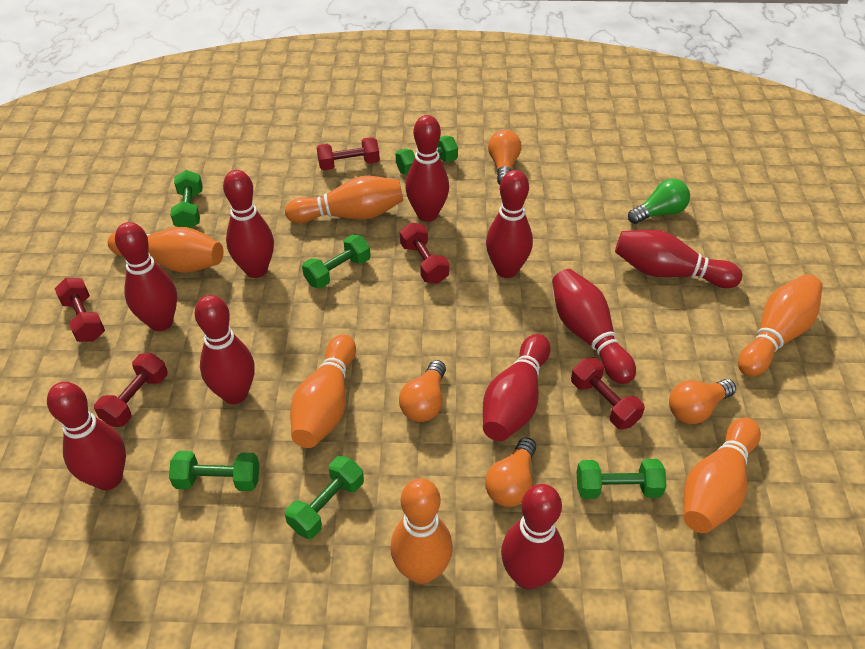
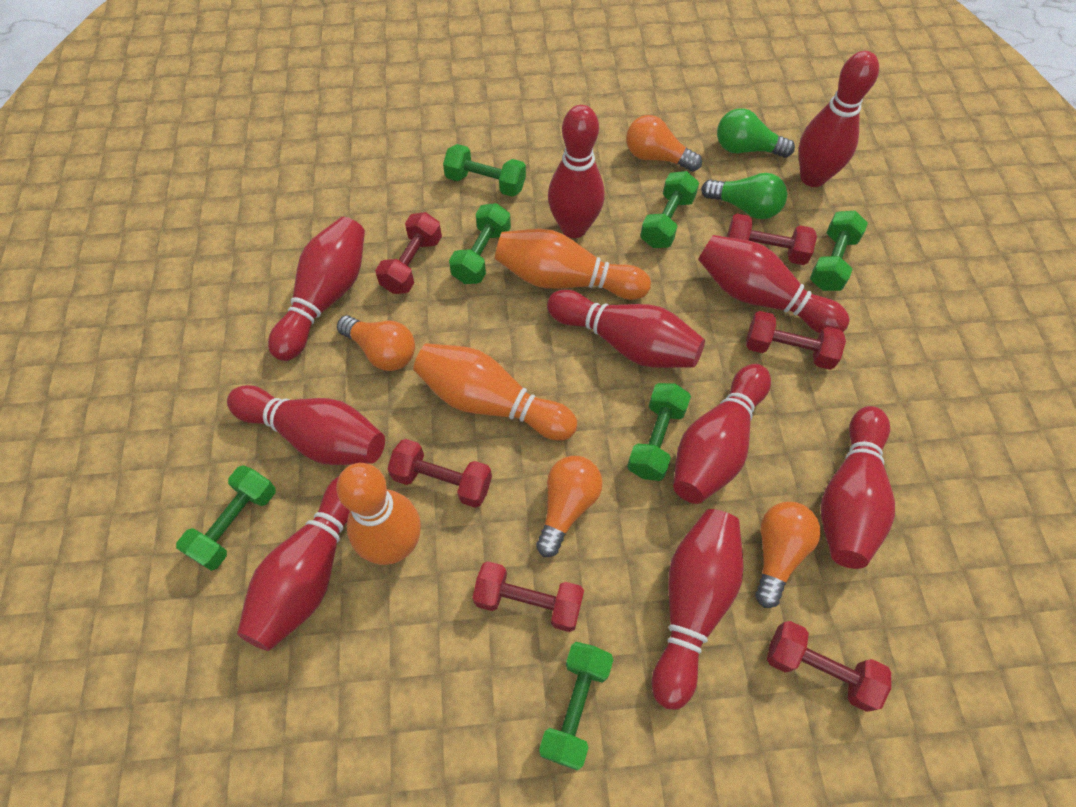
green dumbbell: [169,451,259,491] [170,170,203,228] [285,456,364,539] [302,235,371,288] [396,136,458,175] [577,459,666,499] = 6 -> [176,465,276,571] [443,144,526,197] [449,203,511,284] [539,642,613,771] [627,383,691,481] [640,171,699,248] [810,211,868,291] = 7
green light bulb: [628,179,690,224] = 1 -> [701,173,787,219] [717,108,795,158] = 2
orange bowling pin: [108,227,224,273] [285,176,403,223] [290,334,356,448] [390,478,453,584] [683,418,761,533] [738,274,823,377] = 6 -> [336,463,421,565] [413,343,577,440] [495,229,651,300] = 3
red dumbbell: [54,278,105,342] [94,353,168,427] [317,137,380,170] [400,222,449,284] [571,358,645,429] = 5 -> [375,212,442,294] [387,439,492,508] [472,561,584,632] [727,214,817,265] [746,311,846,370] [767,621,891,712] = 6

